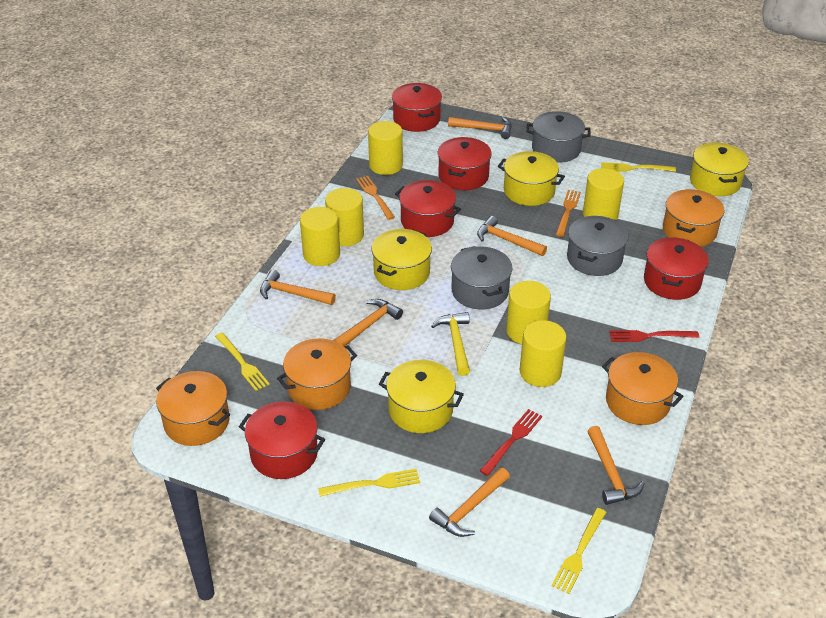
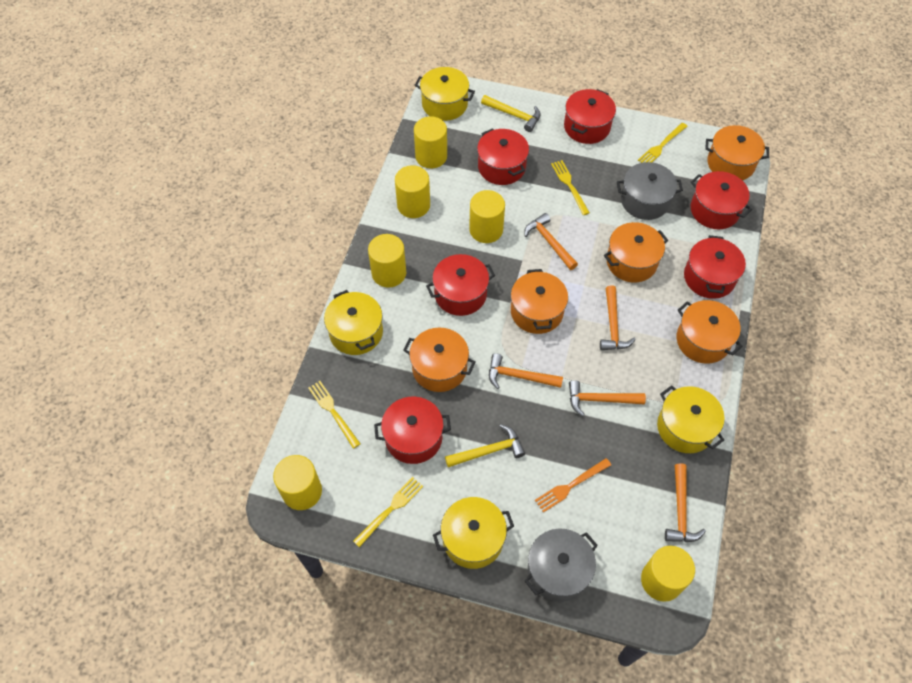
grey pot: [451,246,512,310] [526,111,590,163] [567,216,628,276] = 3 -> [525,529,598,602] [617,162,683,220] = 2
orange fork: [356,176,395,220] [556,190,581,237] = 2 -> [535,458,611,513] = 1
orange hammer: [260,270,336,305] [333,299,403,346] [429,467,510,537] [448,117,512,139] [477,216,547,256] [587,426,645,505] = 6 -> [489,353,563,389] [524,213,578,270] [569,380,646,416] [600,286,636,350] [665,463,706,542] = 5
orange pot: [156,371,230,446] [277,338,357,410] [602,352,684,425] [663,189,724,247] = 4 -> [403,327,475,392] [511,269,568,334] [604,222,668,282] [677,300,742,364] [705,125,769,180] = 5
red fork: [480,409,542,476] [609,330,699,342] = 2 -> none = 0
red pot: [239,401,325,479] [392,83,442,132] [395,180,461,237] [438,137,492,190] [644,237,709,300] = 5 -> [374,397,451,464] [426,254,495,316] [477,128,529,185] [564,89,616,144] [684,235,746,299] [690,171,752,229] = 6
yellow hammer: [431,312,470,376] = 1 -> [445,424,525,467] [481,95,541,132] = 2

